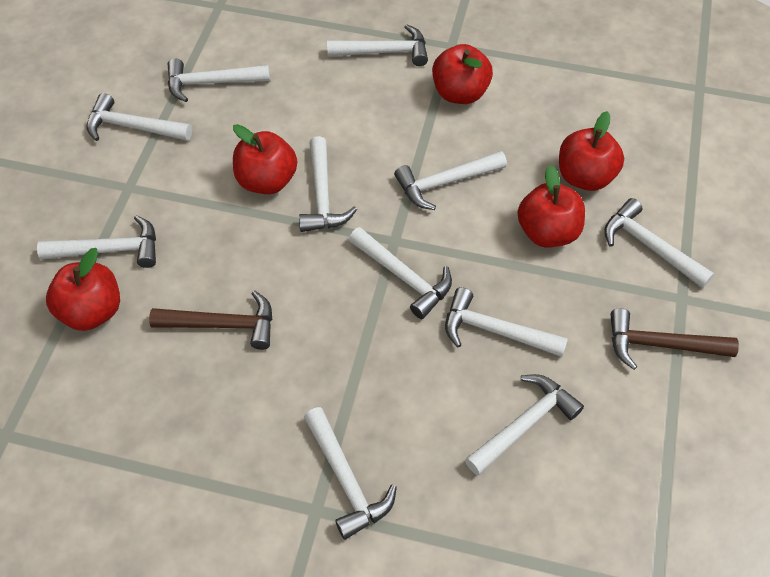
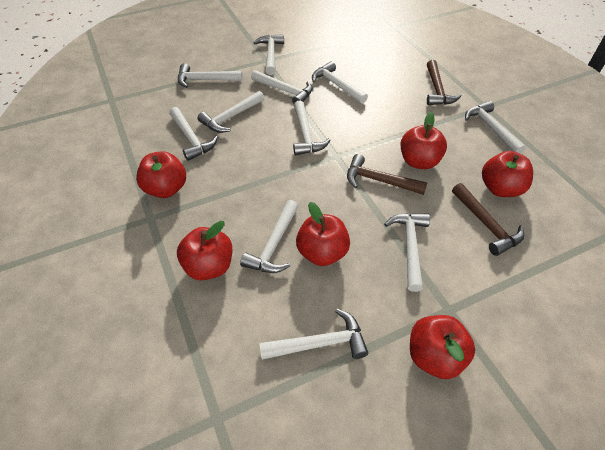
brown hammer: [149,290,272,350] [610,308,739,370] = 2 -> [347,154,427,195] [427,60,462,105] [452,183,524,256] = 3
red apple: [46,248,120,331] [233,124,297,194] [432,44,493,104] [517,165,585,247] [559,111,624,191] = 5 -> [136,151,186,198] [177,221,232,280] [296,202,350,266] [400,112,447,169] [410,315,475,379] [482,151,533,197] = 6

